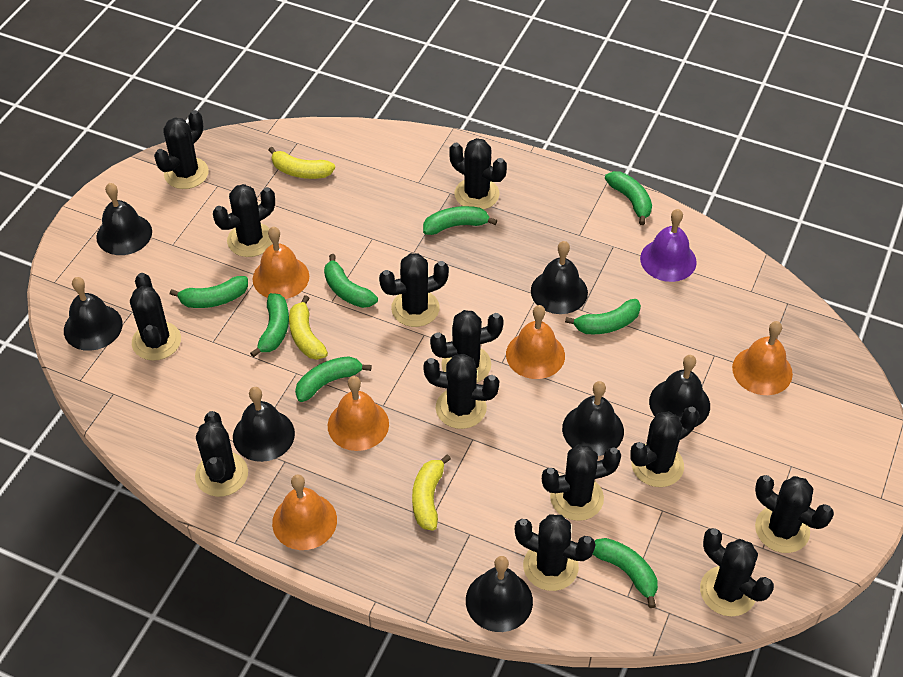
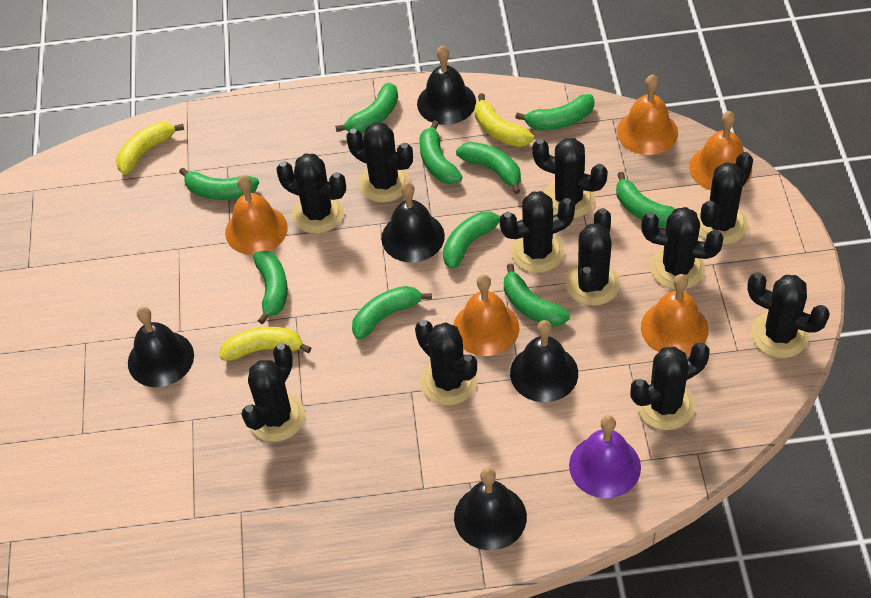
black bell: [64,277,123,351] [96,183,152,255] [233,387,295,462] [466,556,533,632] [531,241,588,314] [562,381,624,456] [649,355,710,427] = 7 -> [128,307,194,387] [381,182,445,262] [417,45,476,125] [454,468,527,550] [510,320,578,402] = 5
black cactus: [130,273,181,361] [154,110,209,189] [195,411,248,497] [213,184,275,257] [379,253,449,327] [423,354,499,429] [430,310,504,383] [449,138,507,210] [515,514,596,591] [542,444,621,521] [630,407,699,487] [700,528,774,617] [755,475,834,553] = 13 -> [241,343,305,442] [276,154,346,234] [347,122,413,203] [415,320,477,405] [500,191,575,273] [532,138,608,219] [565,208,620,306] [630,342,710,430] [641,207,724,289] [697,152,753,245] [747,272,830,358] = 11
green banana: [170,276,248,308] [250,293,289,358] [295,356,372,402] [324,254,378,308] [423,206,497,235] [565,299,641,334] [593,538,658,608] [605,171,652,225] = 8 -> [179,168,259,200] [254,250,288,324] [335,82,398,133] [352,286,432,340] [419,120,462,184] [443,211,501,269] [456,142,521,194] [504,264,570,327] [515,94,594,130] [616,172,675,228] = 10

